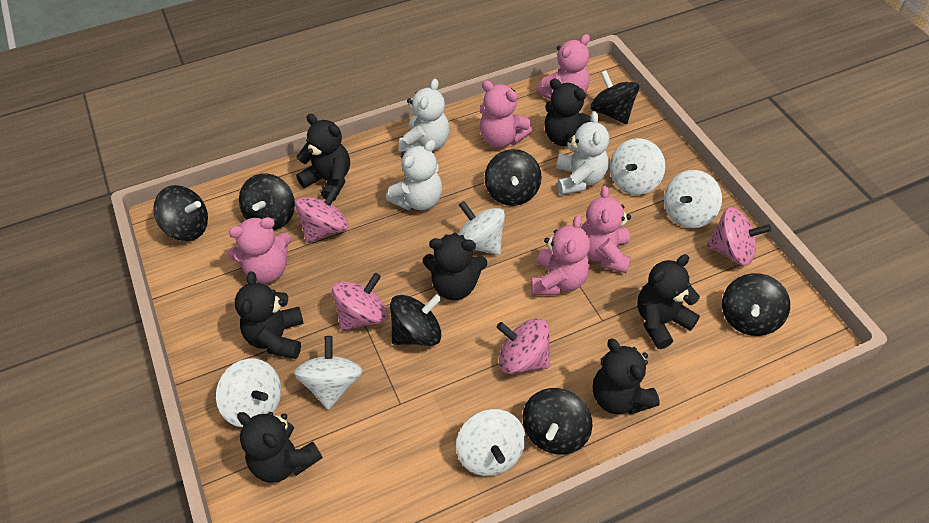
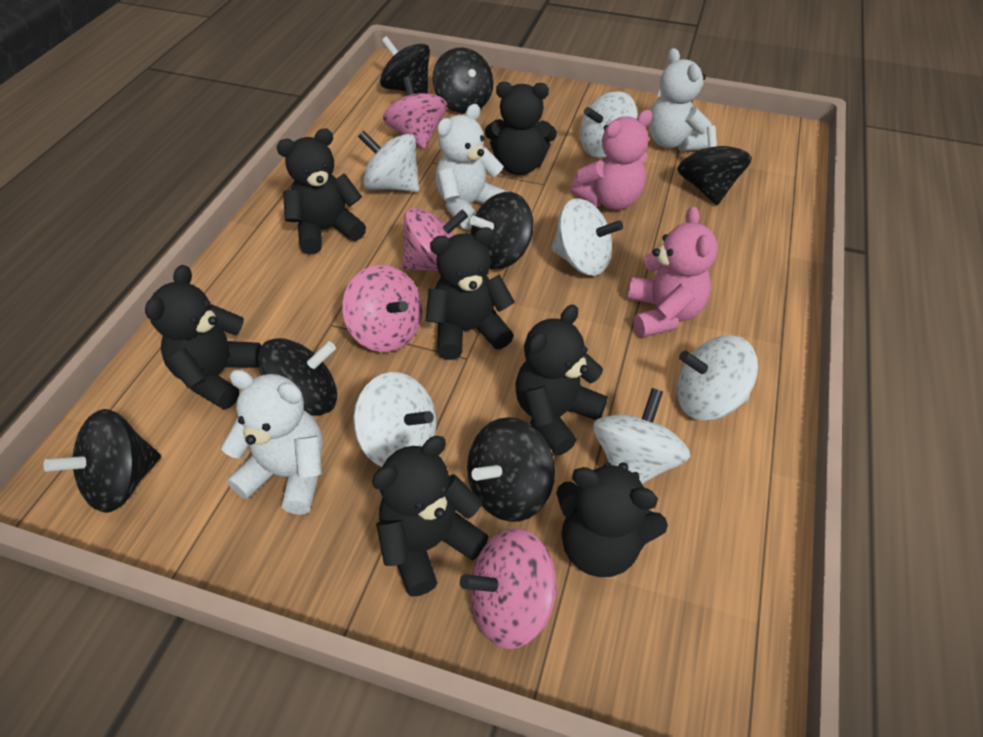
pink teddy bear: [228,217,291,283] [480,80,532,148] [531,215,590,295] [536,34,590,100] [581,185,631,273] = 5 -> [570,110,653,210] [627,206,718,337] = 2

